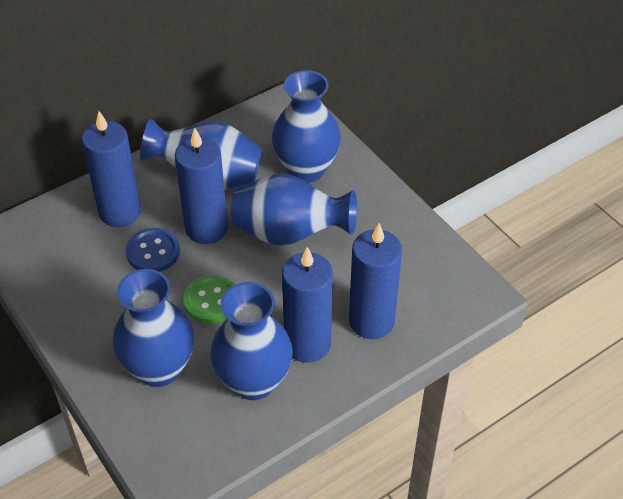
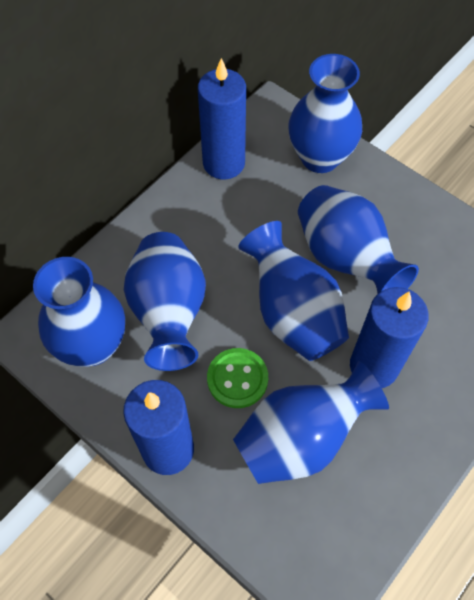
blue button: [126,228,180,272] = 1 -> none = 0
blue candle: [82,111,141,227] [175,128,228,244] [282,247,333,363] [349,223,402,339] = 4 -> [123,380,194,475] [198,58,246,179] [350,287,429,388] = 3
blue vase: [113,269,194,387] [140,119,262,190] [210,282,292,400] [231,173,357,246] [272,70,341,183] = 5 -> [33,257,125,367] [124,232,206,371] [233,361,389,484] [238,221,349,361] [288,54,362,173] [298,185,419,293] = 6

